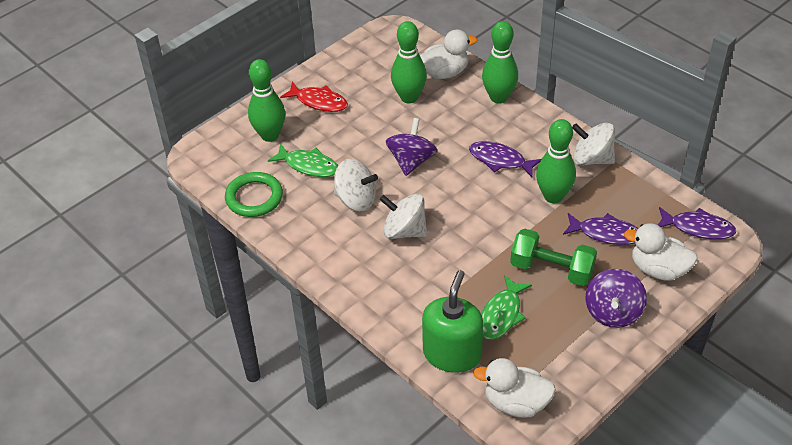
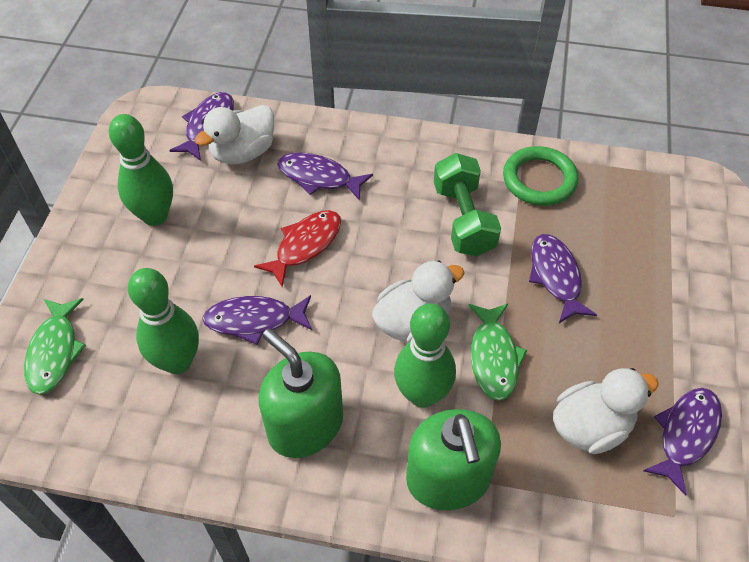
green bowling pin: [248,59,285,142] [391,21,427,104] [482,21,518,104] [536,119,576,203] = 4 -> [109,114,173,226] [128,268,199,374] [394,303,456,408] = 3
green soap dispenser: [422,270,484,373] = 1 -> [259,328,343,458] [406,409,501,510] = 2
purple fish: [469,141,541,177] [563,213,638,245] [658,207,736,239] = 3 -> [169,92,234,161] [202,295,312,345] [277,152,373,201] [529,234,597,323] [643,388,722,495] = 5
purple spinning top: [386,118,437,176] [585,269,647,328] = 2 -> none = 0
white spinning top: [334,159,378,211] [380,194,427,239] [572,123,615,165] = 3 -> none = 0

